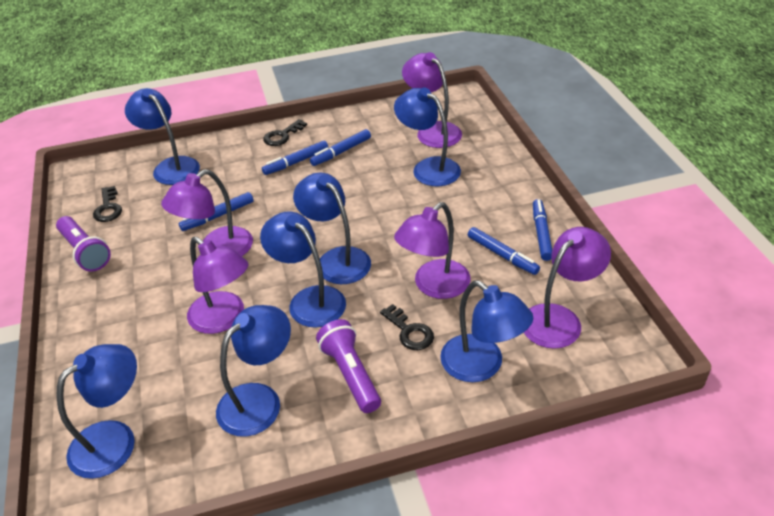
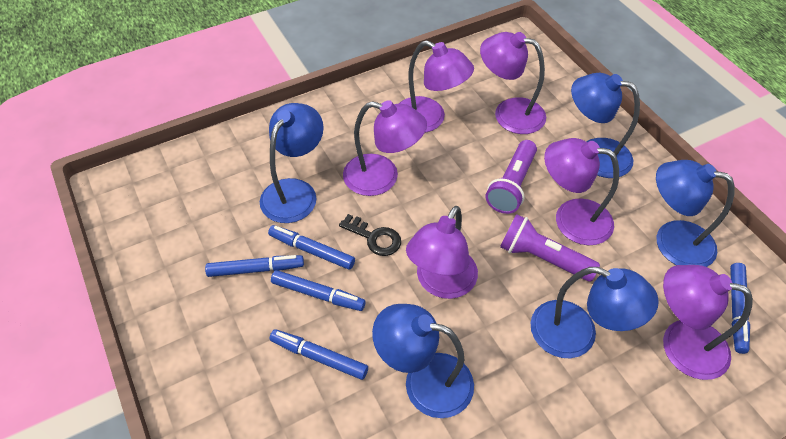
black key: [93,186,122,222] [263,119,307,146] [380,304,434,350] = 3 -> [339,214,401,256] = 1
blue lamp: [56,344,137,479] [125,88,200,185] [216,305,291,437] [260,212,346,327] [293,173,371,284] [394,87,461,186] [440,280,533,382] = 7 -> [260,103,324,223] [372,304,474,418] [531,267,659,358] [571,73,640,178] [656,160,735,267] = 5
purple lamp: [161,169,253,256] [187,237,248,334] [394,202,470,299] [402,52,462,148] [524,227,611,349] = 5 -> [343,100,427,196] [399,40,474,133] [406,206,478,299] [480,32,546,134] [544,138,619,245] [663,265,753,380] = 6

